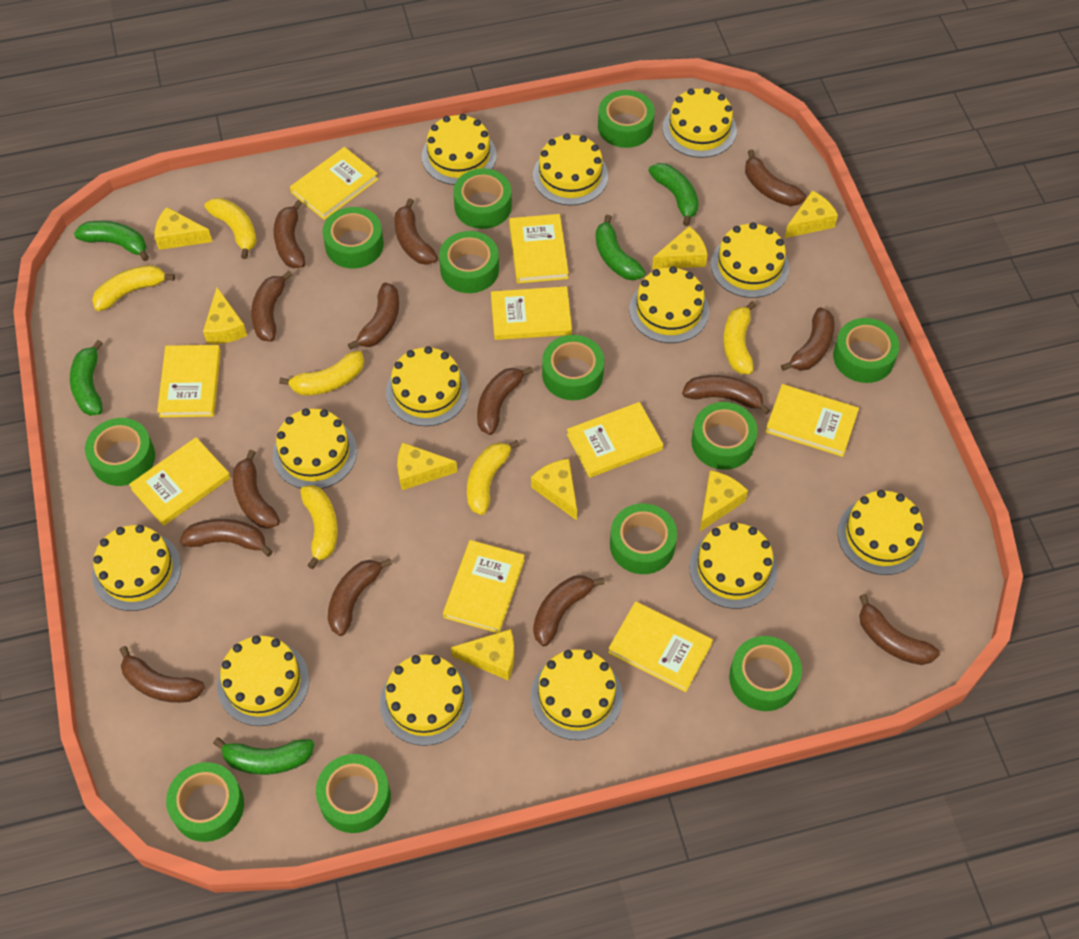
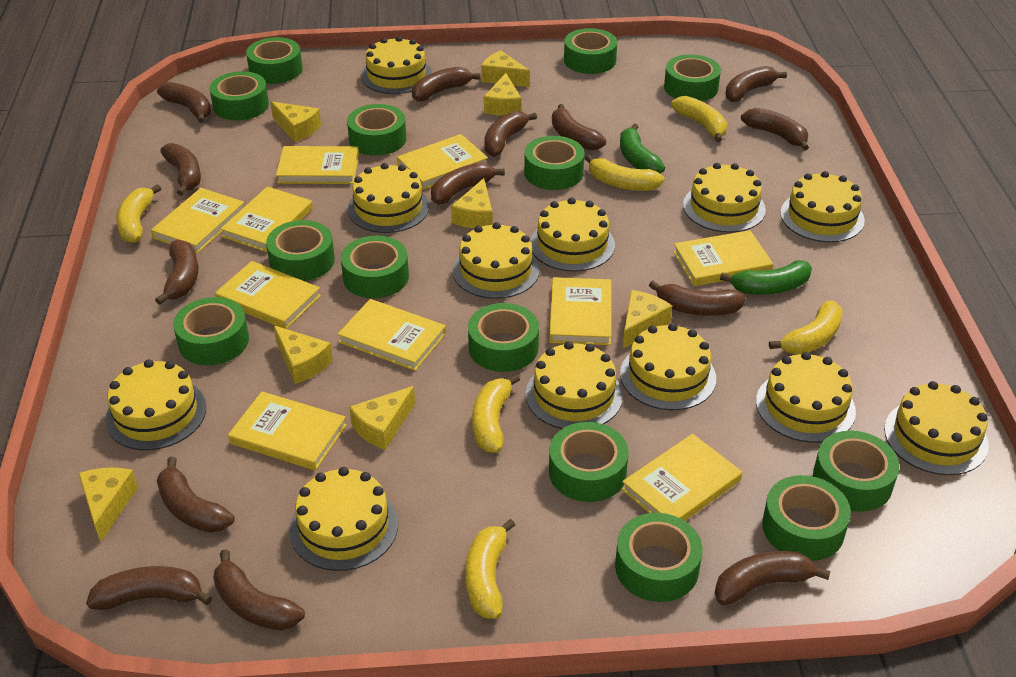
green banana: [70,340,103,416] [74,221,149,261] [213,737,314,775] [595,215,645,280] [648,163,699,226] = 5 -> [620,124,665,173] [720,260,812,295] = 2
green tape: [85,418,155,486] [166,762,244,842] [316,754,391,833] [323,207,384,268] [439,231,499,293] [453,168,512,229] [542,335,604,400] [598,90,655,148] [610,503,677,574] [691,402,758,470] [729,636,802,711] [833,318,899,383] = 12 -> [173,297,249,365] [210,71,269,121] [246,37,303,84] [266,220,335,281] [341,236,409,298] [347,104,406,156] [468,303,539,372] [524,136,584,190] [549,422,629,502] [564,28,617,74] [615,513,703,602] [664,54,721,102] [762,475,851,561] [813,431,899,512] = 14
yellow book: [129,437,231,526] [157,345,221,417] [290,147,378,220] [443,540,525,633] [491,286,572,340] [509,214,569,283] [567,402,663,478] [608,601,713,692] [765,384,859,457] = 9 -> [151,188,244,254] [215,261,321,329] [221,186,313,252] [228,391,347,470] [276,146,359,184] [338,299,446,371] [397,134,488,190] [549,277,611,345] [622,434,742,521] [673,230,773,286] = 10
yellow cake: [92,525,181,611] [217,635,309,726] [273,408,357,489] [380,655,472,746] [386,346,468,426] [422,114,497,185] [531,649,623,740] [533,133,608,206] [629,266,709,343] [663,88,737,158] [689,522,778,609] [711,222,789,298] [837,490,925,575] = 13 -> [105,360,206,450] [289,467,398,571] [347,163,430,233] [361,36,432,94] [453,222,540,299] [525,341,623,429] [530,198,615,272] [620,323,716,410] [683,163,766,233] [756,352,856,443] [780,171,865,242] [884,381,989,475] = 12

